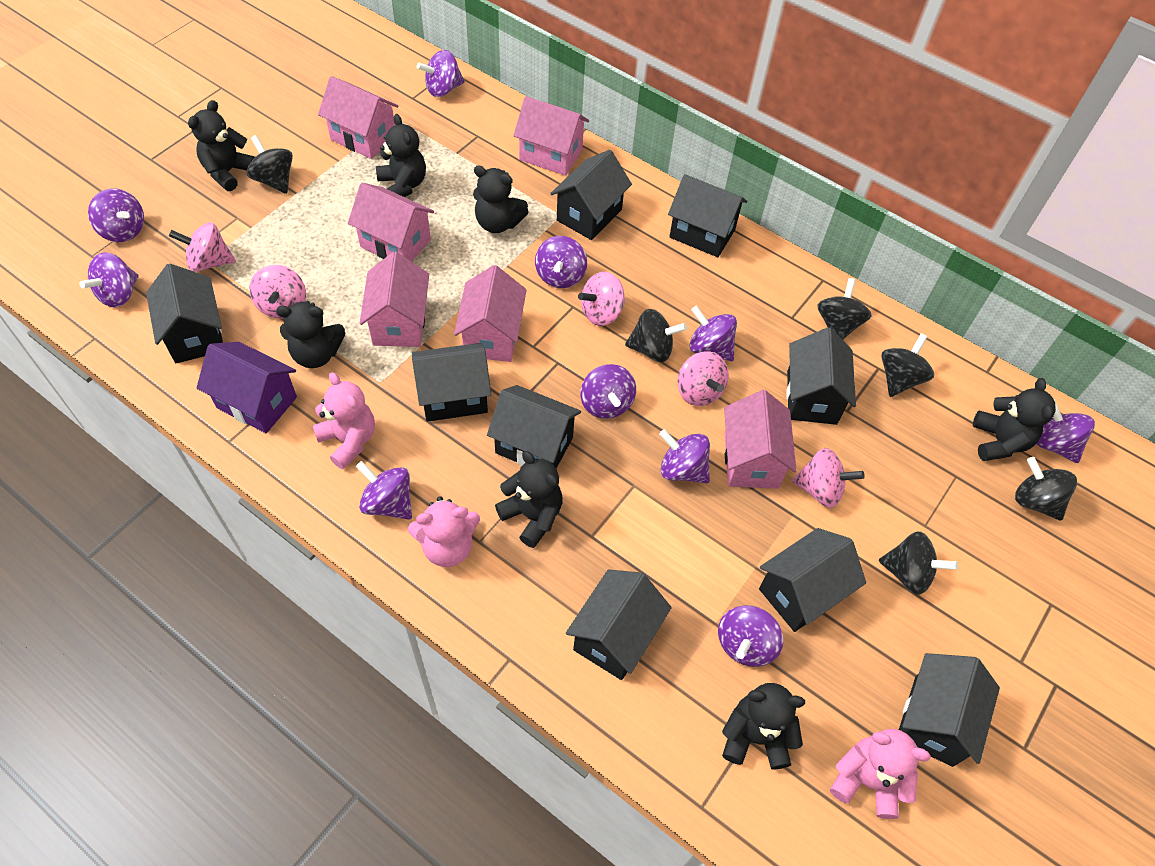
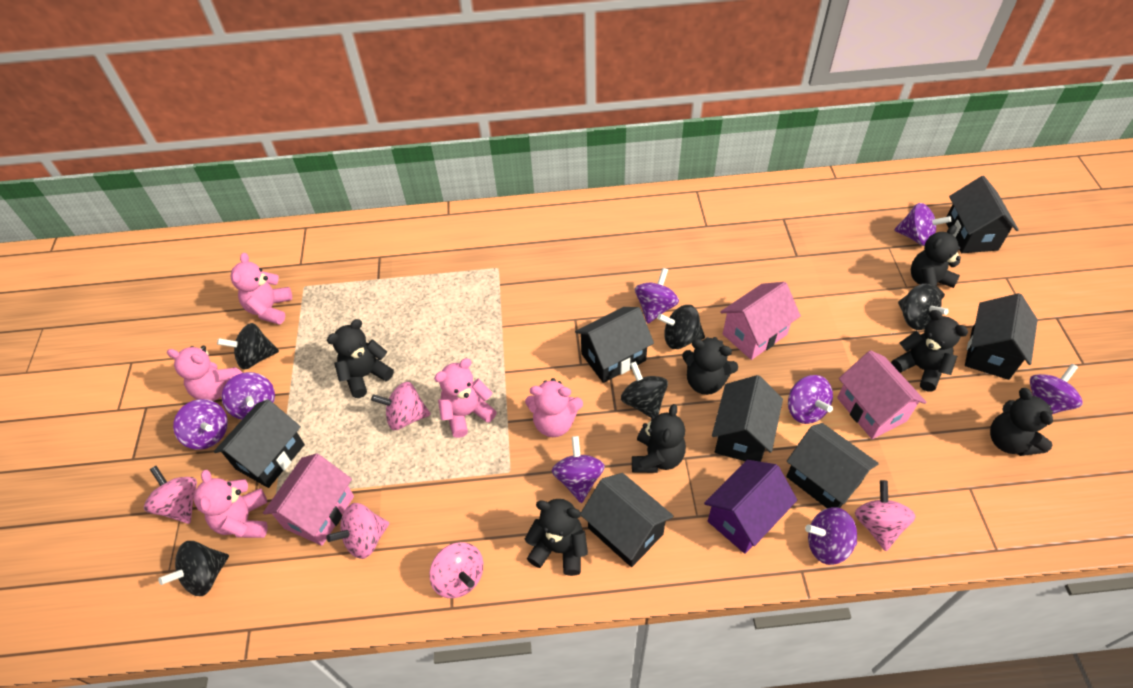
black house: [146,264,223,363] [412,343,491,422] [487,385,581,468] [550,150,632,240] [566,569,672,680] [668,174,747,257] [759,528,866,632] [786,327,856,425] [899,653,1000,767] = 9 -> [214,399,305,488] [575,307,654,383] [581,473,673,567] [712,375,783,462] [786,423,879,508] [946,176,1019,253] [965,293,1038,380] = 7
black spinning top: [246,135,293,194] [625,309,687,362] [817,278,872,340] [879,531,958,595] [881,333,934,397] [1015,457,1077,521] = 6 -> [158,541,229,596] [217,323,279,370] [621,361,668,418] [657,305,705,349] [898,283,949,330] = 5
pink house: [318,76,399,159] [348,183,434,262] [360,252,429,347] [454,265,527,362] [513,96,589,176] [724,390,797,489] = 6 -> [263,453,354,546] [720,282,801,360] [837,350,926,439] = 3
pink teddy bear: [312,372,375,469] [408,496,480,567] [830,729,931,819] = 3 -> [167,346,243,401] [194,470,268,538] [230,253,292,325] [434,358,497,438] [525,378,583,437] = 5
purple spinning top: [80,252,139,308] [88,189,144,242] [356,461,412,520] [417,50,465,97] [535,236,587,288] [580,364,636,419] [659,429,710,483] [689,306,737,361] [718,605,783,667] [1036,400,1095,463] = 10 -> [173,399,228,450] [222,372,275,420] [552,436,605,503] [635,268,679,324] [788,375,833,424] [805,507,857,565] [895,203,952,246] [1030,364,1083,415] = 8

